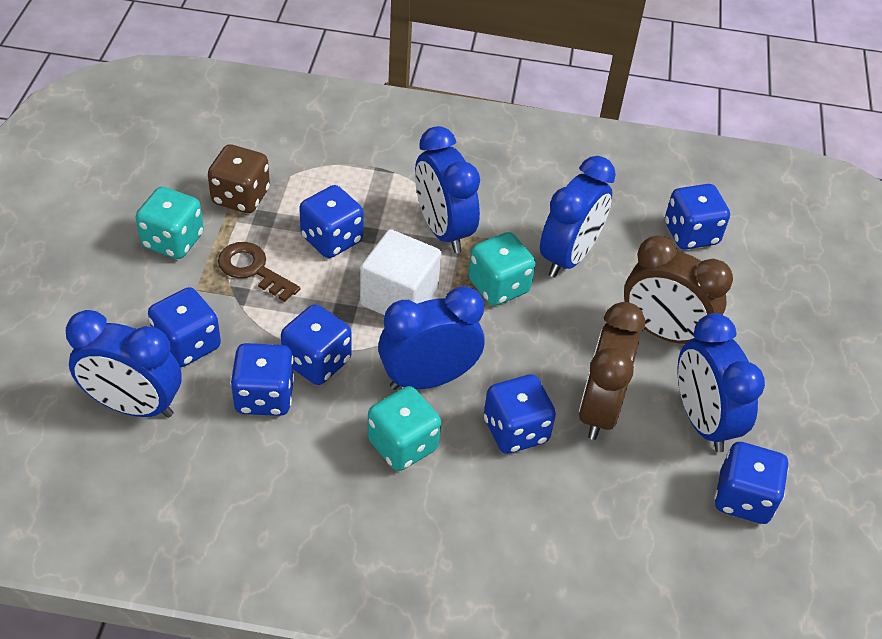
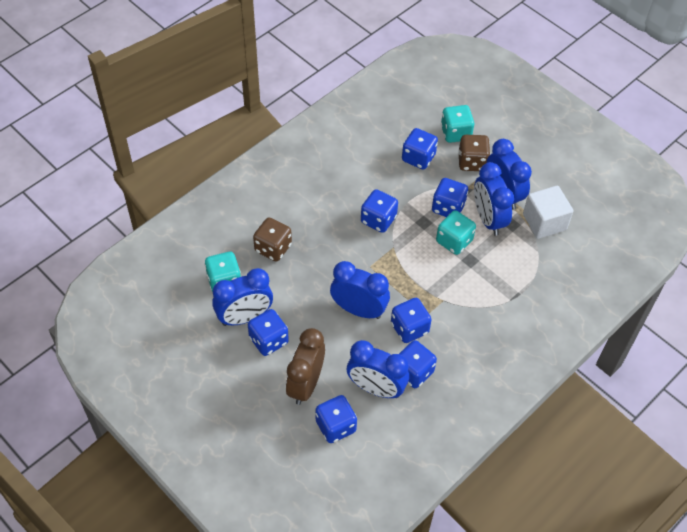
brown clock: [579,302,645,440] [624,235,733,344] = 2 -> [286,328,325,405] = 1
brown dice: [208,144,270,213] = 1 -> [253,218,292,262] [458,135,490,171] = 2
brown key: [218,242,300,302] = 1 -> none = 0

